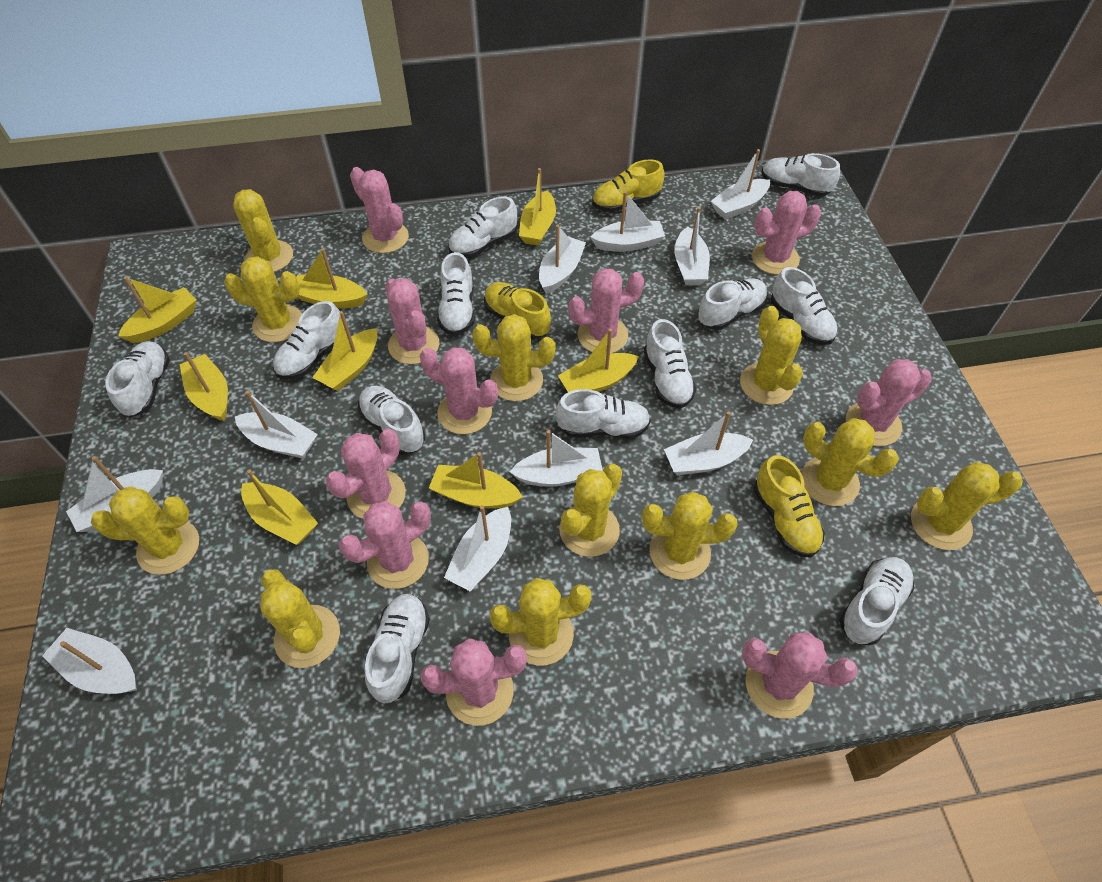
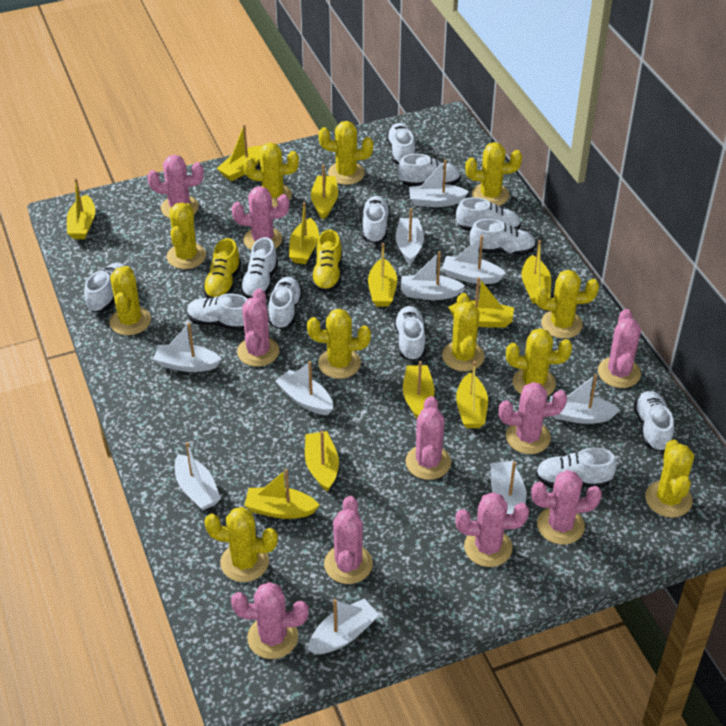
yellow boat: [118,277,197,343] [180,352,228,421] [241,469,318,545] [296,248,368,308] [312,311,377,391] [429,452,523,509] [519,168,556,246] [558,329,638,392] = 8 -> [67,178,95,239] [217,124,263,181] [244,469,320,519] [289,202,319,264] [305,431,339,492] [311,164,338,219] [368,243,397,307] [403,361,435,418] [448,277,514,328] [456,361,488,428] [522,240,551,304] = 11
yellow shoe: [484,282,551,339] [592,159,665,212] [754,455,825,557] = 3 -> [203,238,241,298] [311,230,342,292] = 2

